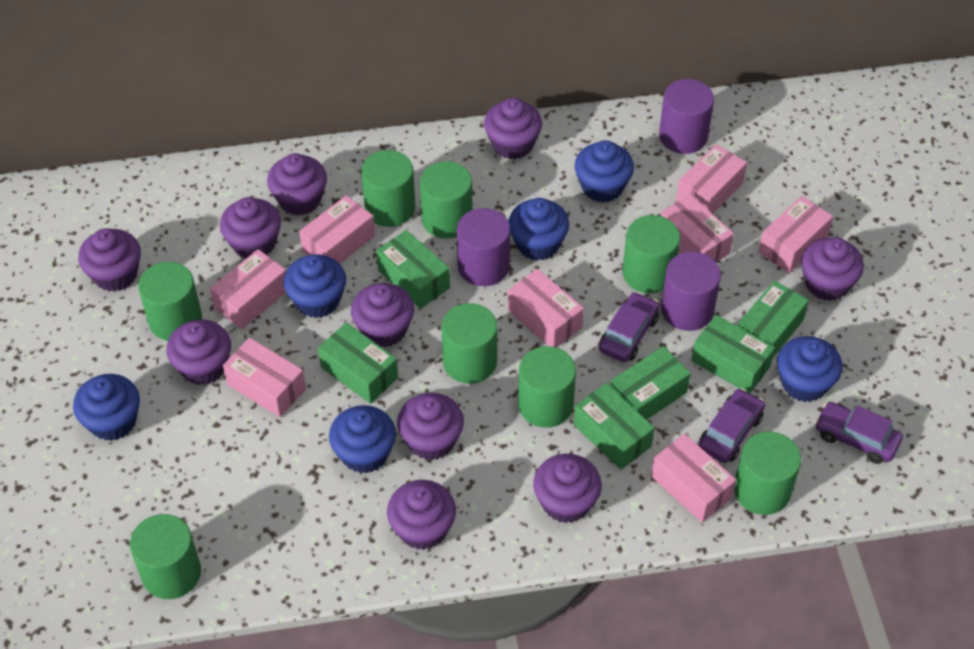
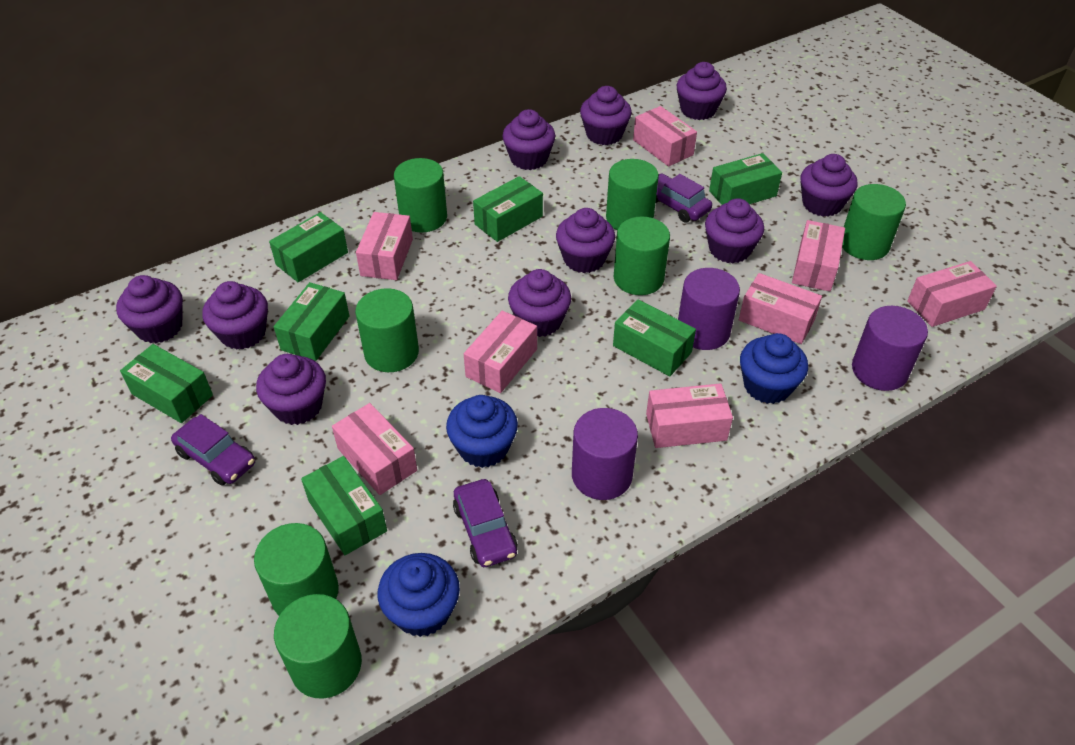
blue cupcake: [73,374,140,441] [283,254,346,318] [329,405,396,473] [508,198,569,261] [575,140,634,203] [777,336,843,402] = 6 -> [378,553,460,637] [446,395,518,468] [740,333,808,404] = 3
green box: [318,322,398,404] [376,230,450,309] [574,383,654,470] [610,346,691,420] [691,315,775,394] [738,281,809,357] = 6 -> [120,344,213,423] [269,212,348,282] [274,282,350,361] [301,456,387,555] [473,176,543,242] [613,299,696,377] [709,153,782,205] = 7
green cylinder: [130,514,201,599] [138,262,202,341] [361,150,415,227] [420,161,472,239] [441,303,497,384] [518,346,576,428] [623,215,680,293] [734,431,801,515] = 8 -> [254,523,339,616] [274,594,362,699] [355,288,419,372] [394,158,447,232] [606,159,659,230] [614,216,670,295] [842,184,906,260] = 7

